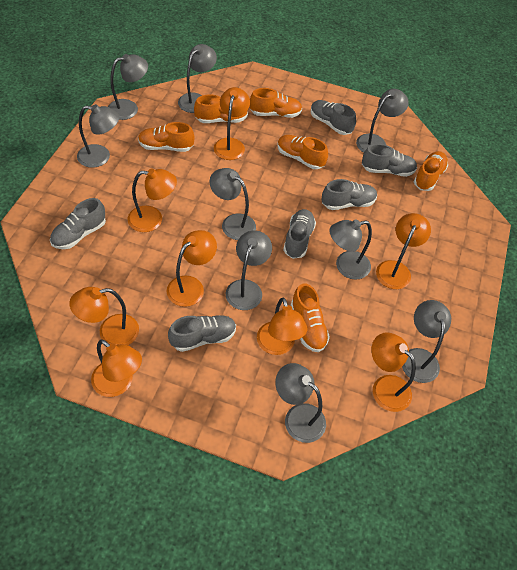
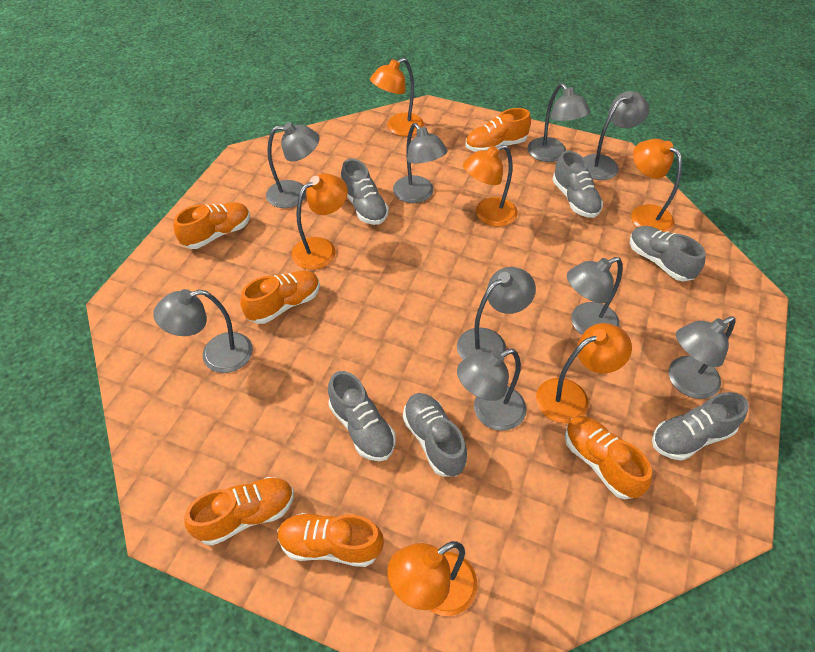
orange lamp: [69,287,139,345] [91,339,142,397] [128,168,177,232] [167,230,217,307] [214,87,250,160] [257,298,307,355] [371,332,416,412] [376,213,431,289] = 8 -> [291,174,348,270] [370,58,424,136] [387,541,477,616] [463,145,518,227] [536,323,632,423] [631,139,682,232] = 6

